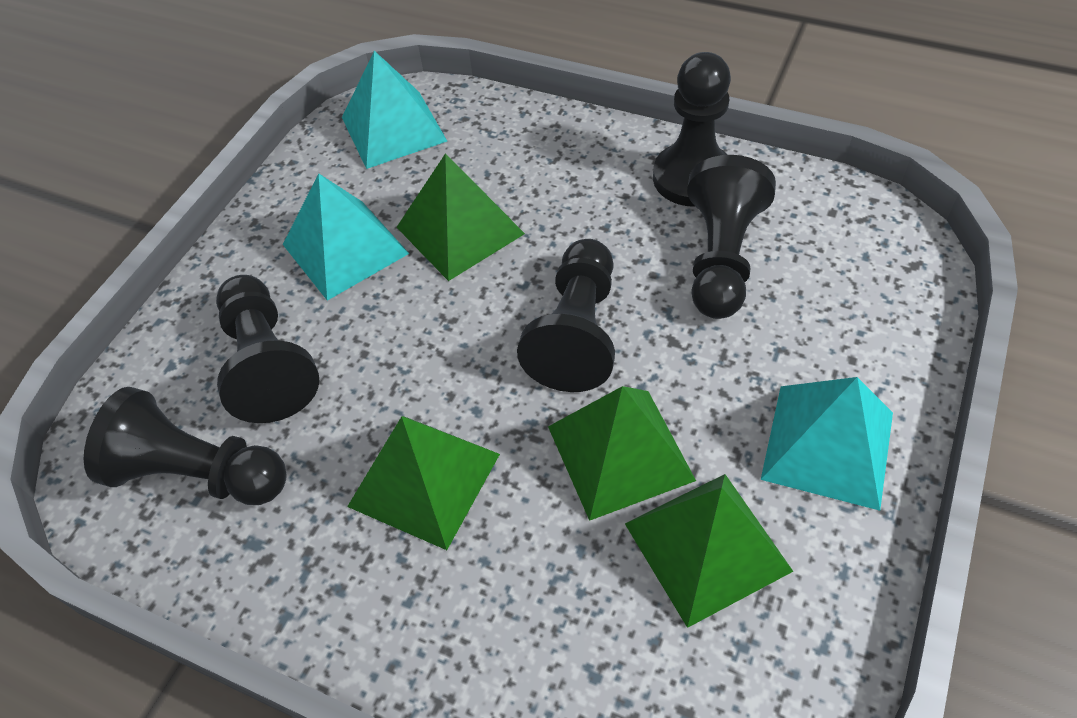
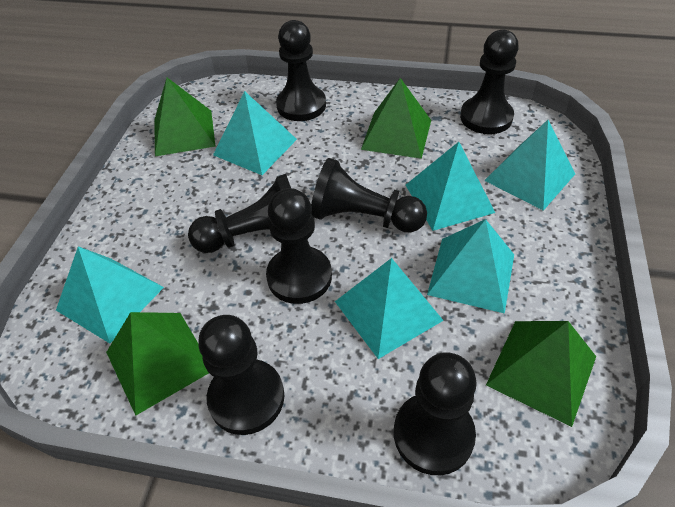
black pawn: [83,387,287,505] [216,275,319,423] [517,239,615,392] [653,52,731,207] [687,155,776,319] = 5 -> [188,174,291,253] [198,315,285,435] [266,188,332,304] [276,20,326,121] [311,158,427,232] [394,352,477,475] [460,30,519,134] = 7
turquoise pyramid: [283,173,409,301] [342,51,447,169] [761,377,893,511] = 3 -> [56,246,164,343] [213,91,297,175] [335,258,444,359] [406,142,495,231] [427,219,514,314] [484,120,575,211] = 6

